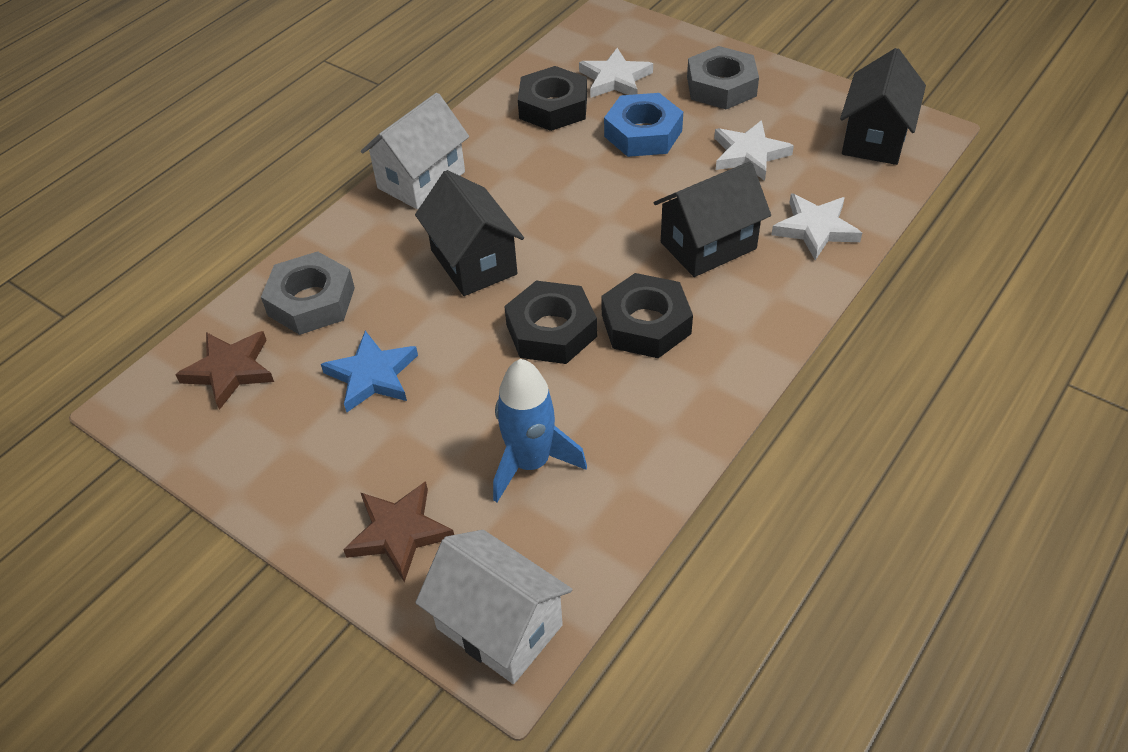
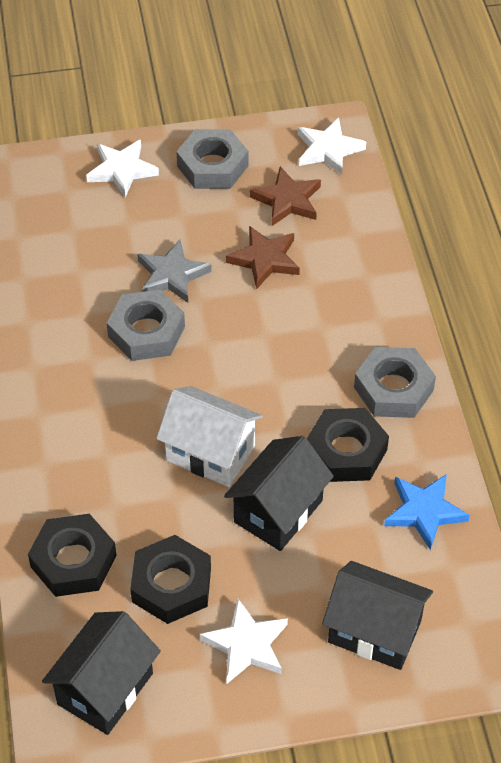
blue nut: [604,93,683,157] = 1 -> none = 0
blue rocket: [493,359,587,502] = 1 -> none = 0
grey nut: [261,251,355,335] [687,46,759,109] = 2 -> [107,290,185,361] [176,129,248,189] [354,347,436,418] = 3
grey star: none = 0 -> [137,240,212,303] = 1
white house: [361,93,469,209] [415,530,572,684] = 2 -> [156,386,263,487] = 1

